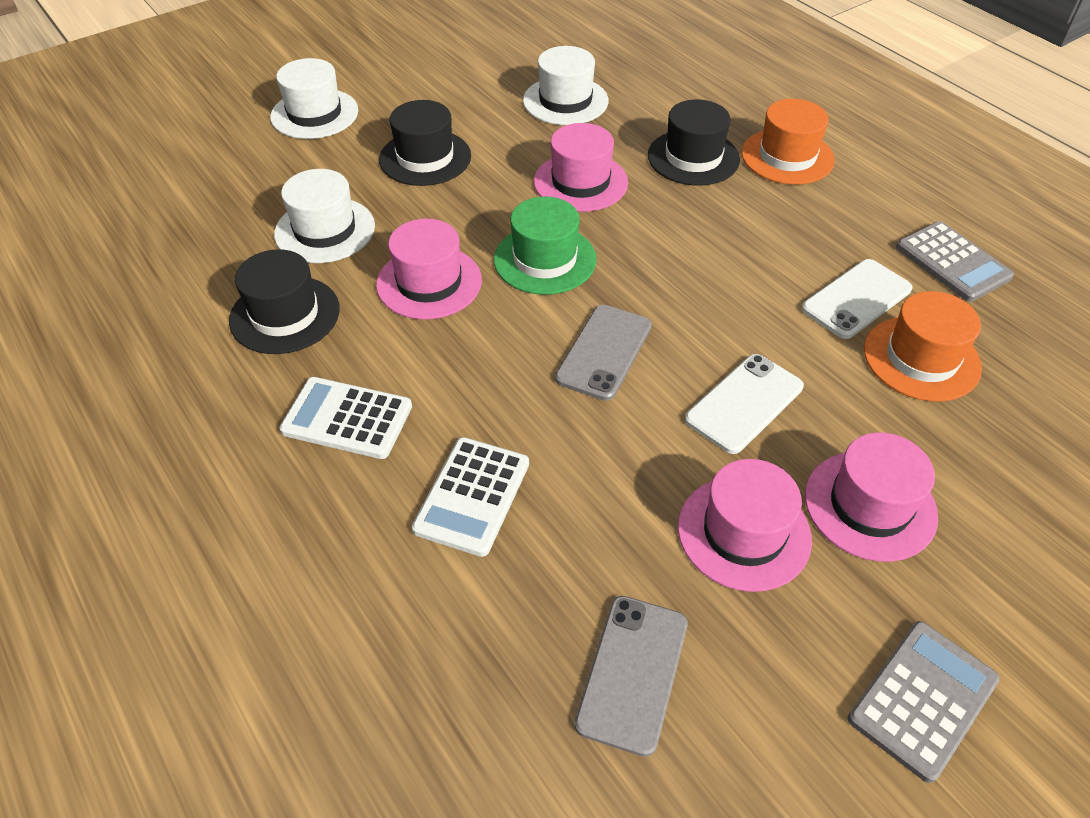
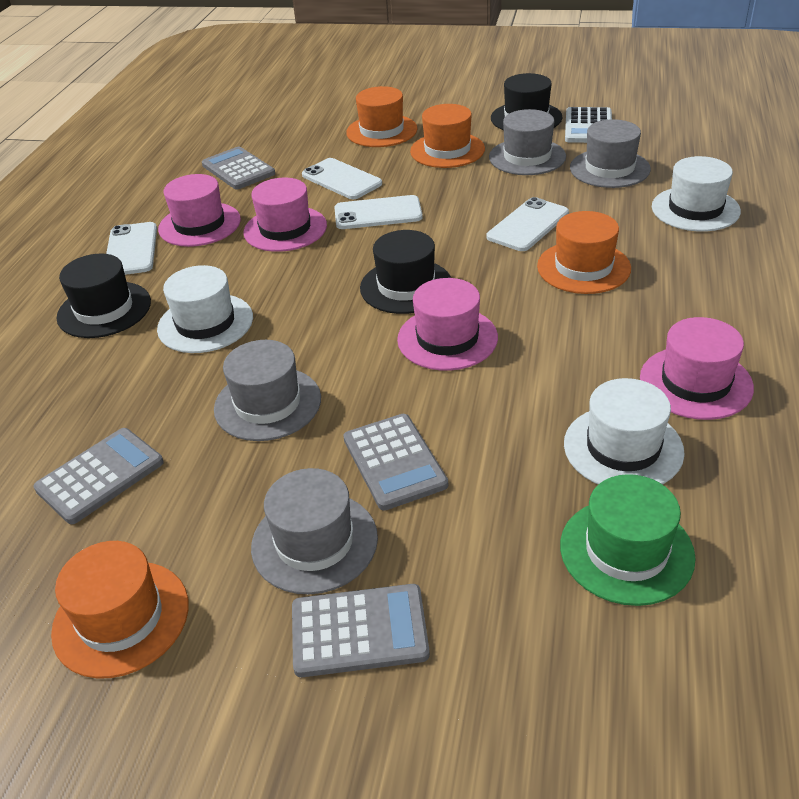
grey calculator: [848,621,1000,783] [896,221,1014,302] = 2 -> [33,428,164,524] [202,147,275,190] [292,584,430,677] [343,414,448,510] = 4
grey hat: none = 0 -> [214,340,321,441] [251,468,378,594] [489,109,566,175] [570,119,651,188] = 4
grey phone: [555,305,652,401] [575,596,688,757] = 2 -> none = 0
orange hat: [742,99,835,185] [864,291,982,402] = 2 -> [51,541,189,679] [346,86,417,147] [410,104,485,168] [537,211,631,294] = 4
white calculator: [279,377,412,459] [412,437,529,557] = 2 -> [565,107,612,143] = 1
white phone: [685,354,804,454] [802,259,912,339] = 2 -> [106,222,157,275] [302,158,382,199] [334,195,423,229] [487,197,569,251] = 4

